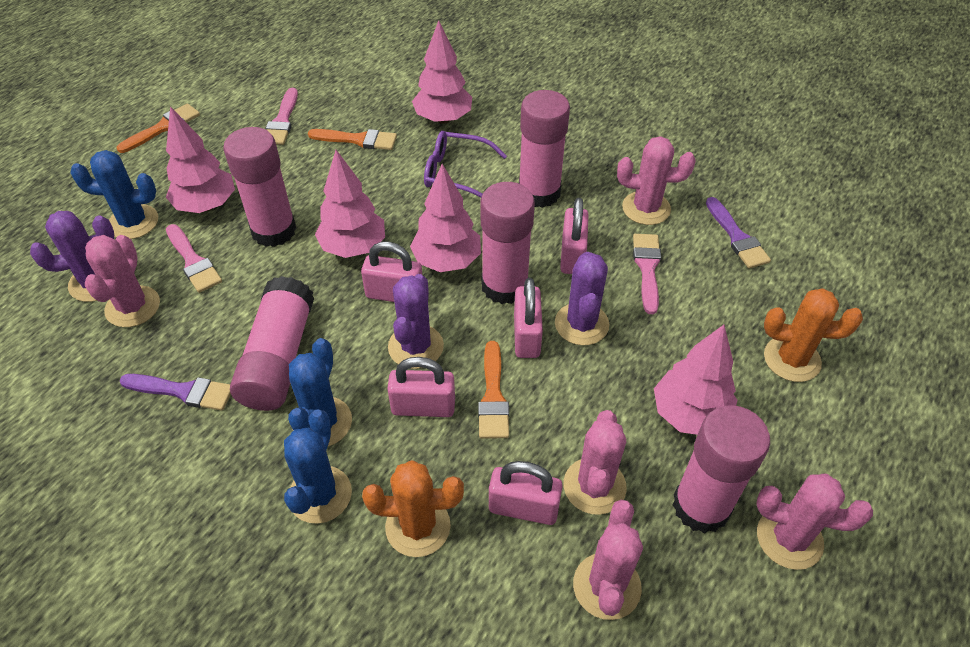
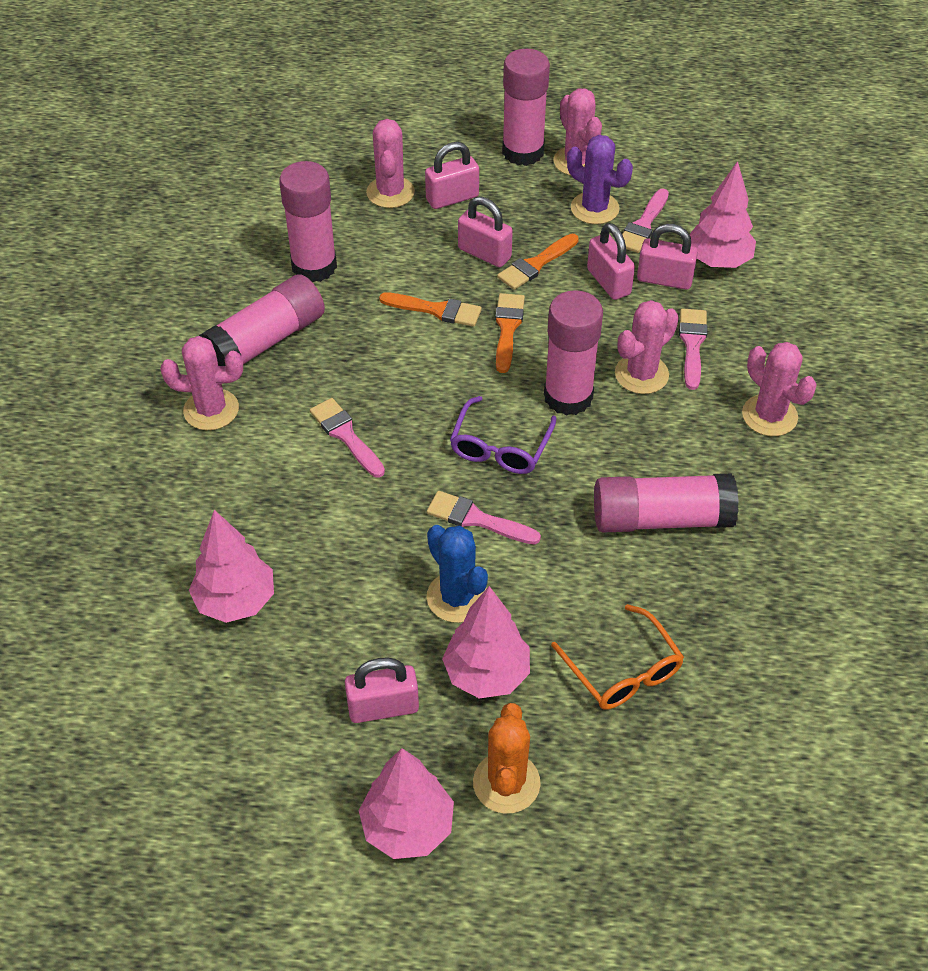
blue cactus: [70,150,158,239] [284,409,352,524] [288,338,352,446] = 3 -> [427,525,488,623] = 1
orange cactus: [362,460,464,557] [764,288,863,382] = 2 -> [473,703,540,814] = 1
orange glasses: none = 0 -> [551,604,684,710] = 1
pink brush: [166,224,222,293] [266,88,298,145] [633,234,661,314] = 3 -> [310,398,385,478] [427,491,541,545] [622,189,669,253] [679,308,708,390] = 4
pink tree: [166,106,235,213] [315,150,385,258] [410,164,481,272] [412,20,472,124] [654,325,737,435] = 5 -> [189,510,274,623] [359,748,454,859] [442,586,530,699] [689,161,756,268] = 4
purple brush: [120,374,231,411] [706,197,771,269] = 2 -> none = 0
purple cactus: [30,211,114,302] [388,274,444,369] [555,252,609,345] = 3 -> [567,135,633,224] = 1

